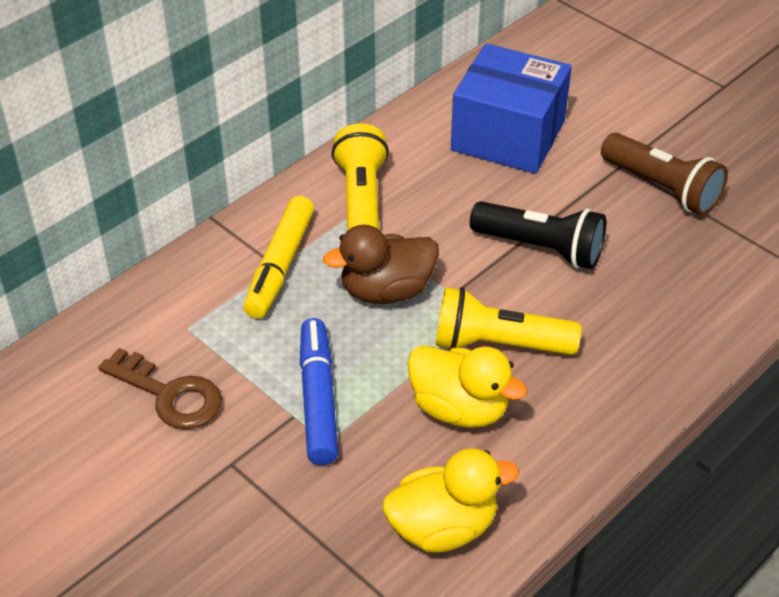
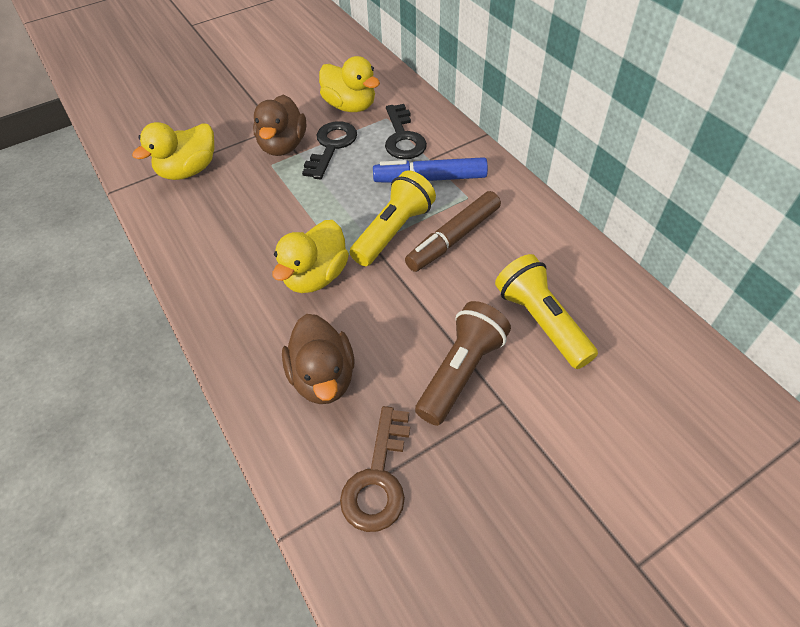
black flashlight: [470,201,606,269] = 1 -> none = 0
black key: none = 0 -> [302,121,357,180] [385,104,427,159] = 2
blue box: [451,43,572,174] = 1 -> none = 0
brown duck: [323,225,439,304] = 1 -> [253,95,306,156] [282,314,354,404] = 2
brown marker: none = 0 -> [405,191,501,272] = 1
yellow duck: [383,448,519,552] [407,345,527,428] = 2 -> [132,122,214,180] [272,220,349,293] [319,56,380,112] = 3
yellow marker: [243,196,314,319] = 1 -> none = 0

